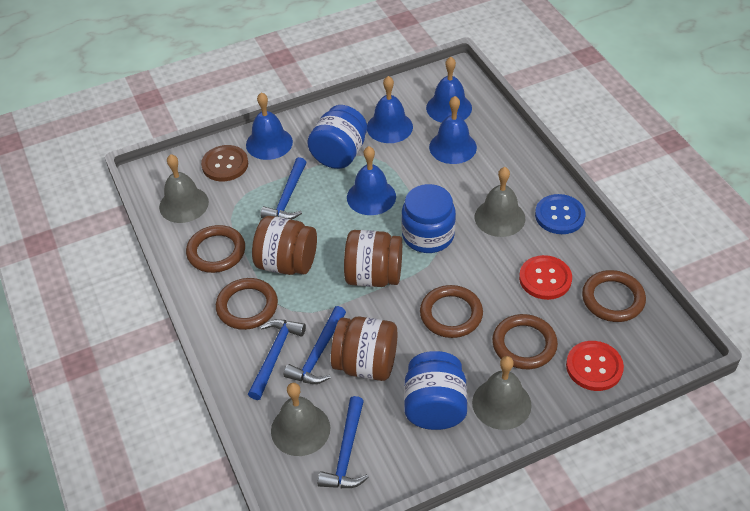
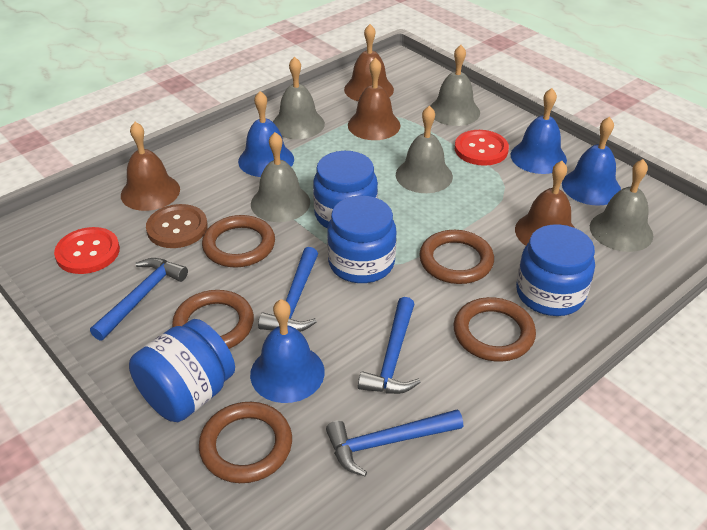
blue bell: [246,92,293,160] [347,146,396,215] [367,76,413,143] [426,57,472,123] [429,96,477,164] = 5 -> [238,91,294,177] [250,299,325,403] [511,88,567,174] [562,117,621,206] = 4
blue button: [535,194,585,234] = 1 -> none = 0
blue jar: [307,105,367,169] [401,184,456,253] [404,351,467,430] = 3 -> [129,319,235,422] [313,151,378,229] [327,195,397,283] [516,224,595,316] = 4
brown bell: none = 0 -> [121,122,180,211] [344,24,394,101] [348,57,400,140] [515,161,575,246] = 4
brown jar: [252,216,317,275] [331,316,397,381] [344,230,402,287] = 3 -> none = 0
grey bell: [159,154,209,223] [271,383,330,456] [472,356,532,430] [475,167,525,237] = 4 -> [251,132,310,222] [273,57,325,139] [396,106,453,193] [430,45,480,126] [590,159,653,252] = 5

